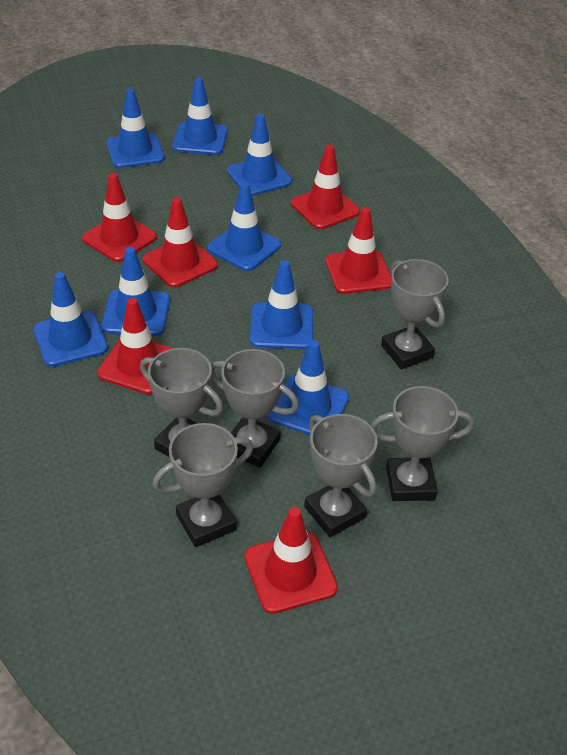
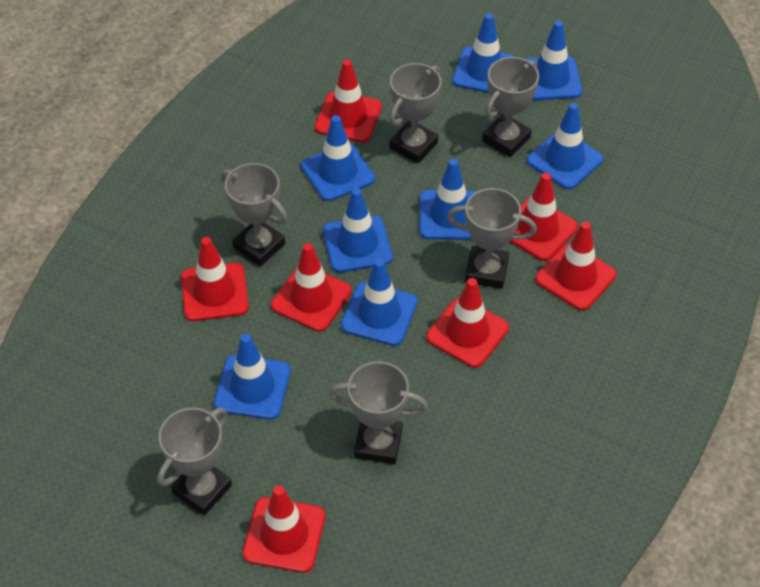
red traffic cone: [82,173,157,262] [97,298,173,394] [143,197,218,288] [244,507,338,614] [291,144,360,229] [325,207,391,294] = 6 -> [181,237,249,321] [243,486,325,573] [271,243,352,332] [315,59,382,142] [426,278,509,368] [509,173,578,261] [535,221,616,311] = 7

